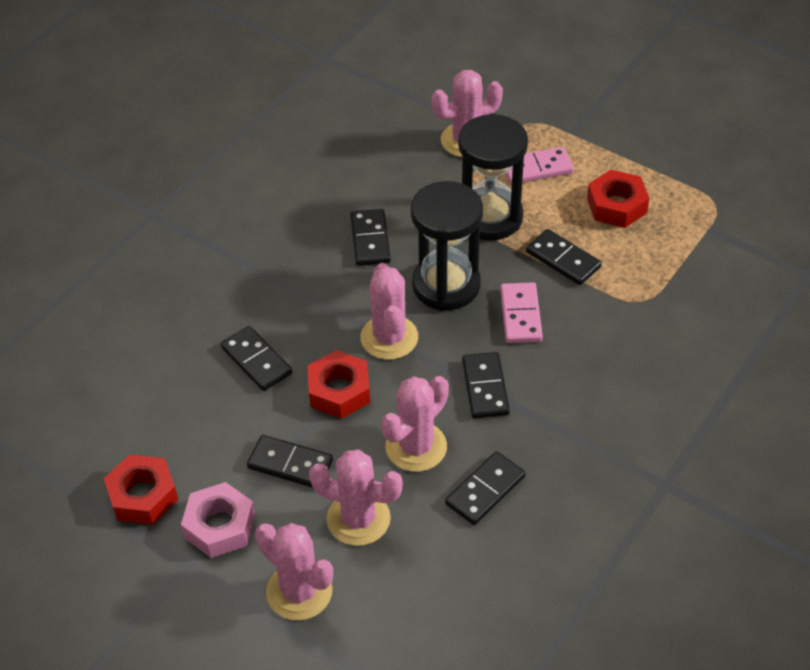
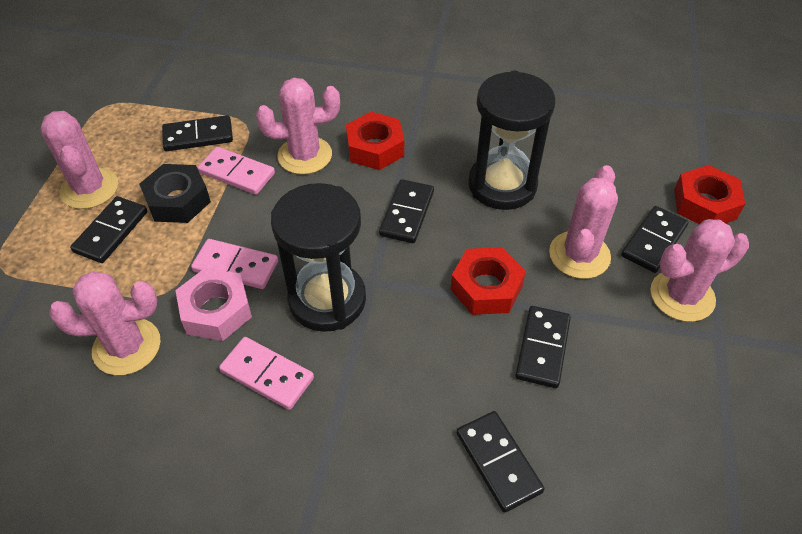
black nut: none = 0 -> [139,164,211,223] = 1
pink domino: [500,282,543,343] [506,147,574,185] = 2 -> [191,239,278,289] [197,147,275,195] [219,337,314,410] = 3

